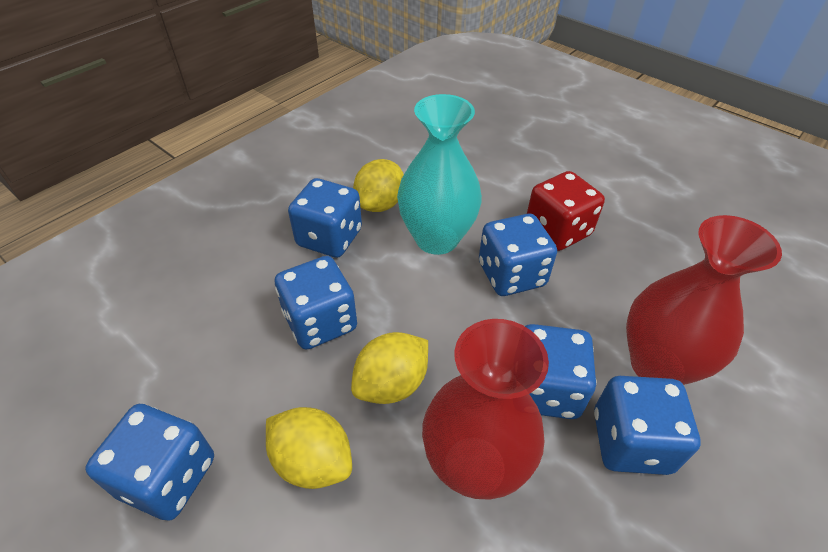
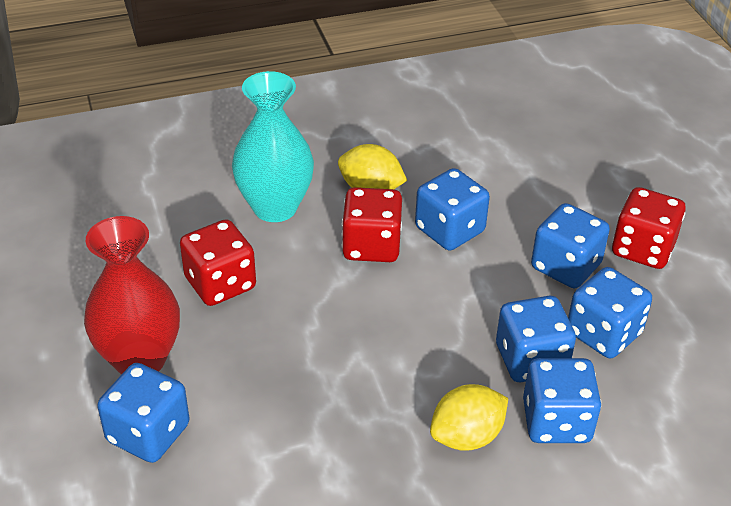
red dice: [527,171,605,251] = 1 -> [180,219,256,306] [342,187,402,262] [612,187,686,269] = 3
red vase: [422,319,549,499] [626,215,782,385] = 2 -> [84,216,180,375] = 1
yellow lemon: [266,407,352,489] [351,332,428,404] [353,159,404,212] = 3 -> [338,144,407,189] [430,384,508,451] = 2

